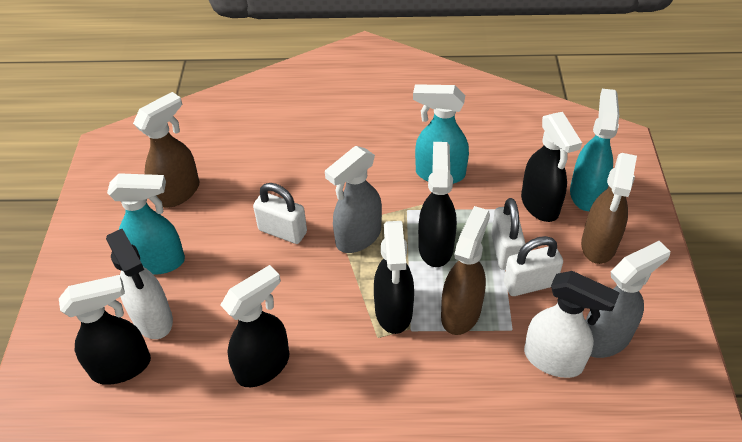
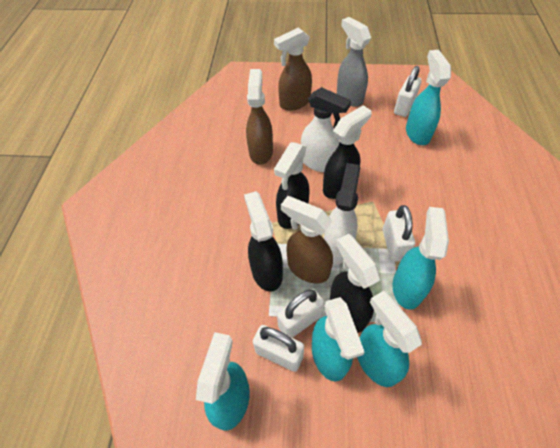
black spray bottle: [59,275,151,385] [220,265,289,387] [374,221,414,334] [418,142,457,267] [521,112,582,222] = 5 -> [244,191,283,292] [274,142,310,229] [323,105,372,199] [330,234,380,332] = 4
grey spray bottle: [325,146,382,253] [586,241,670,358] = 2 -> [337,17,371,107] = 1
turquoise spray bottle: [107,173,185,275] [413,84,469,184] [570,89,619,211] = 3 -> [196,332,250,431] [312,297,364,381] [357,291,422,387] [393,207,449,310] [406,50,451,145] = 5
white padlock: [253,183,307,244] [491,198,525,270] [504,236,563,296] = 3 -> [253,325,304,372] [277,289,325,338] [382,205,415,262] [394,66,422,117] = 4

